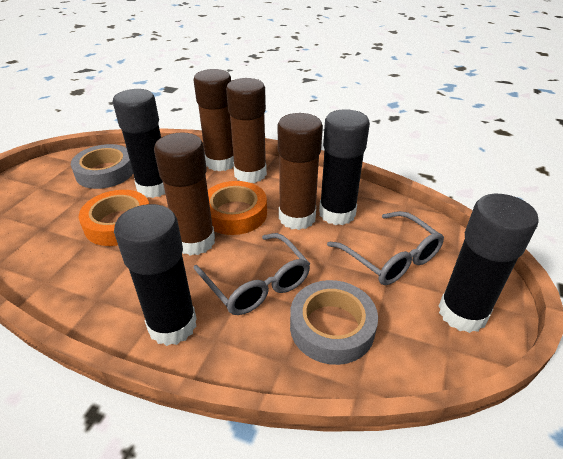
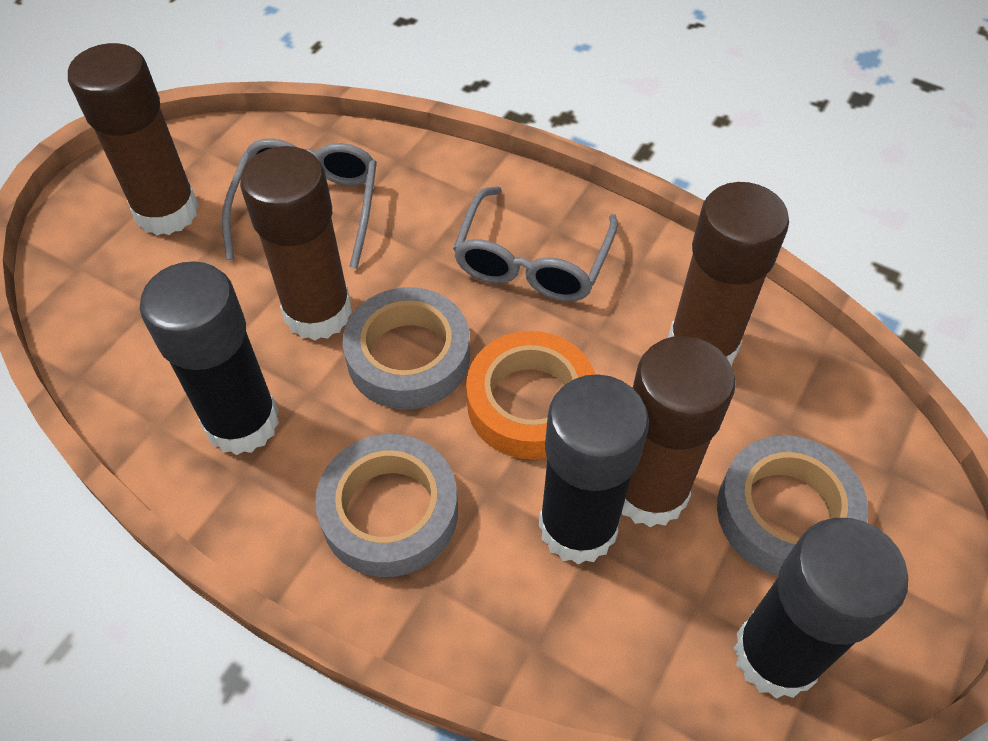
black glue stick: [113,89,165,198] [114,204,197,346] [319,109,370,225] [439,194,539,333] = 4 -> [140,261,279,455] [539,374,649,565] [733,518,908,699] = 3
grey tape: [71,144,133,189] [290,280,378,365] = 2 -> [315,434,458,577] [343,287,470,409] [717,436,868,577] = 3
orange tape: [79,190,149,246] [208,181,267,235] = 2 -> [466,331,595,459] = 1

